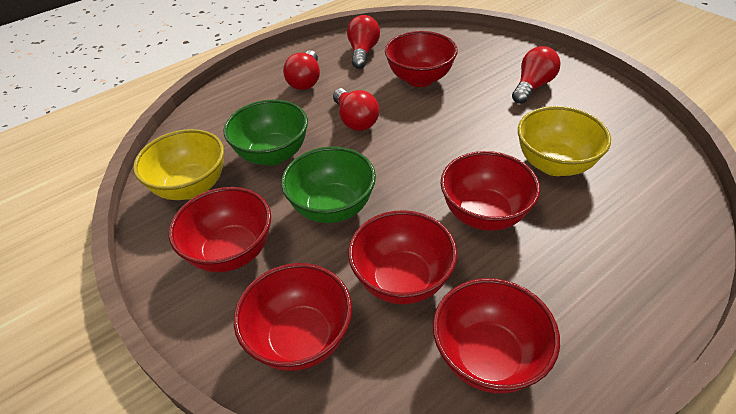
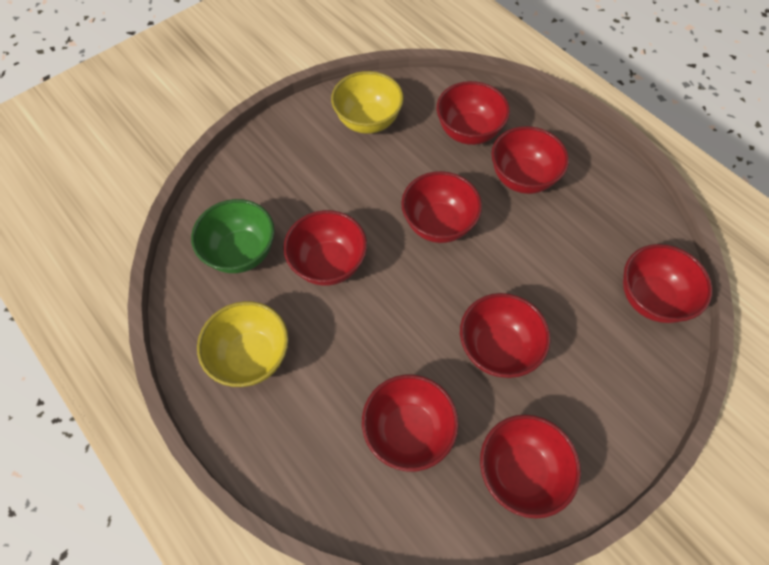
green bowl: [223,99,308,166] [281,147,376,223] = 2 -> [191,199,275,273] = 1
red bowl: [169,187,271,272] [234,263,352,371] [348,210,458,304] [385,31,458,87] [433,278,560,393] [440,151,540,231] = 6 -> [283,210,367,285] [362,375,459,471] [401,171,482,243] [437,81,510,145] [460,293,550,378] [480,415,581,518] [491,126,569,194] [623,244,712,323] = 8
red light bulb: [283,50,320,90] [333,88,379,131] [347,15,380,69] [512,46,560,104] = 4 -> none = 0

